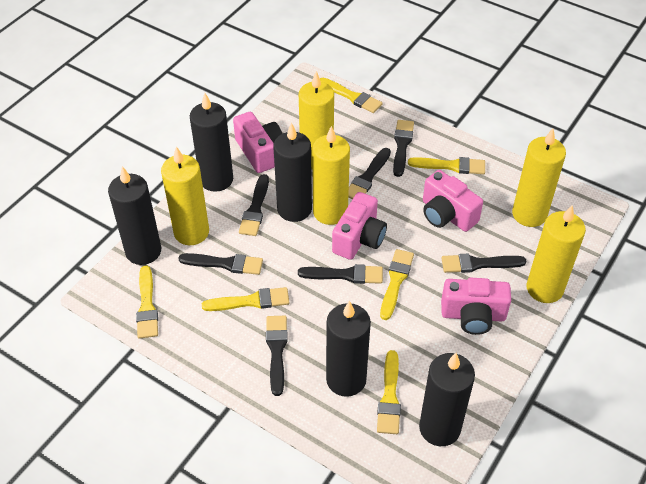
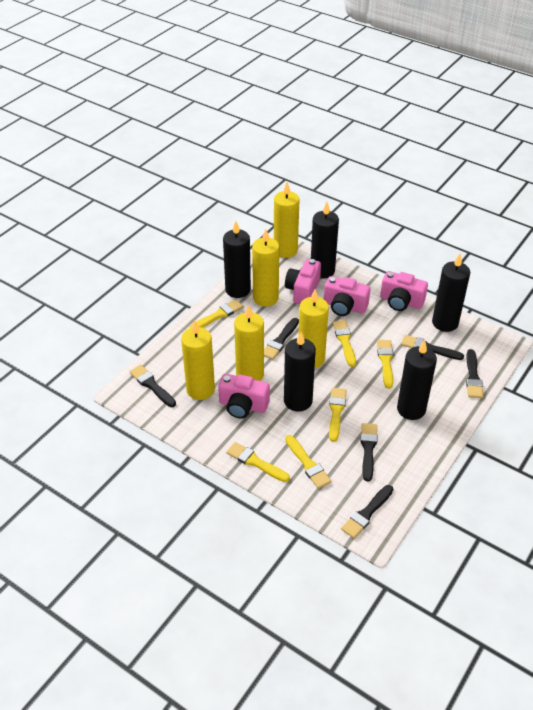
black brush: [178,253,263,275] [239,174,269,236] [266,316,288,396] [298,264,383,284] [348,148,391,199] [393,120,414,177] [441,254,527,273] = 7 -> [130,365,176,407] [264,318,299,360] [341,485,393,539] [360,423,378,482] [401,335,464,360] [466,349,484,398] = 6

